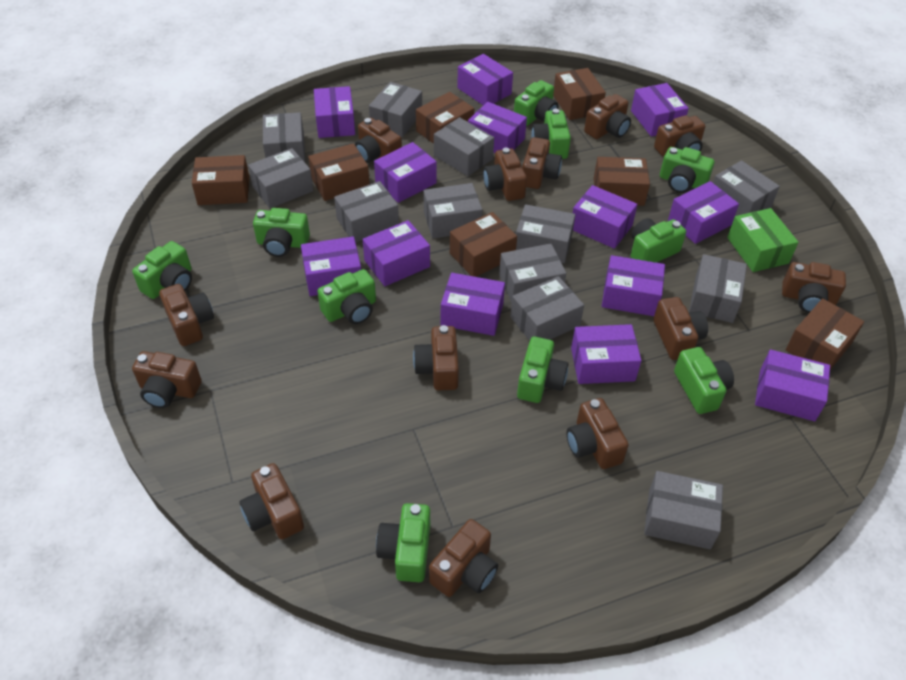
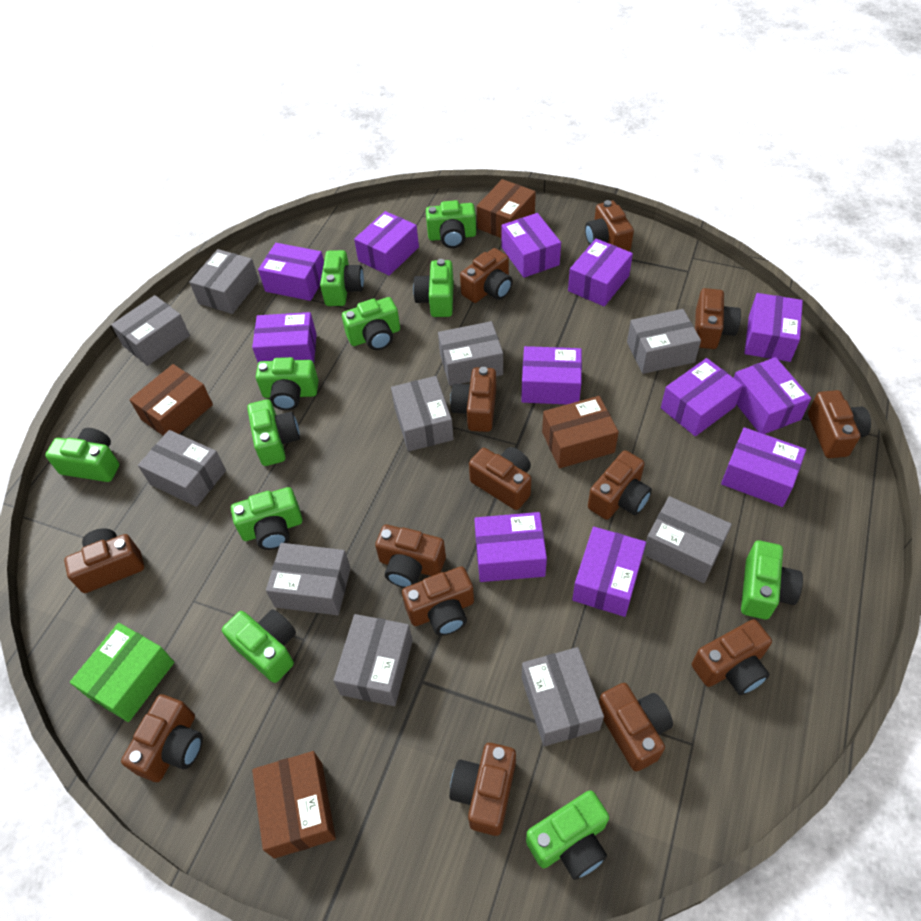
brown box: [192,155,249,205] [308,143,370,201] [416,92,474,144] [450,212,517,277] [553,68,606,120] [594,157,650,206] [785,298,864,370] = 7 -> [129,364,213,436] [252,751,336,859] [477,179,536,238] [542,396,619,468] = 4
brown camera: [132,351,202,408] [159,284,214,346] [239,463,304,539] [355,118,402,163] [413,325,459,390] [429,519,498,597] [483,148,527,201] [522,137,562,189] [566,398,629,469] [584,94,631,139] [653,297,708,360] [654,115,705,157] [782,262,846,313] = 13 -> [64,528,144,593] [121,694,203,782] [375,525,446,588] [402,566,474,636] [449,743,516,836] [450,367,496,432] [460,248,513,303] [469,447,531,510] [585,200,634,251] [588,450,652,520] [599,683,673,771] [692,619,772,695] [695,288,741,349] [808,390,871,458] = 14
green camera: [132,241,192,299] [253,208,310,257] [317,269,376,324] [376,503,430,582] [514,80,558,126] [517,336,568,403] [531,109,571,159] [631,218,686,263] [660,147,715,193] [674,347,734,414] = 10 -> [45,428,120,482] [222,609,296,683] [231,487,302,550] [247,399,300,466] [256,357,319,410] [320,250,364,306] [342,297,400,350] [413,259,454,317] [426,200,476,248] [526,790,609,880] [741,540,803,620] = 11
grey box: [248,148,313,208] [263,112,305,162] [334,181,399,243] [369,82,422,137] [423,183,482,239] [434,117,494,176] [499,243,566,303] [510,276,584,341] [516,204,575,263] [644,471,723,549] [689,254,747,323] [713,160,780,216] = 12 -> [111,295,190,366] [138,430,226,507] [189,249,259,314] [266,543,351,615] [334,614,413,706] [391,376,454,452] [438,321,503,386] [522,647,604,746] [627,309,701,374] [643,496,732,583] = 10
purple box: [301,236,361,296] [314,86,355,138] [363,220,430,286] [374,142,437,203] [441,273,505,336] [457,54,513,105] [468,102,527,153] [571,324,642,384] [573,185,638,249] [602,255,665,316] [631,83,689,137] [668,181,739,244] [755,349,830,421] = 13 -> [252,312,317,363] [258,243,324,301] [354,211,419,276] [474,512,547,582] [501,213,561,278] [521,346,582,404] [568,239,633,306] [572,527,646,617] [661,358,743,436] [721,427,806,507] [734,357,811,434] [744,293,803,362] = 12

